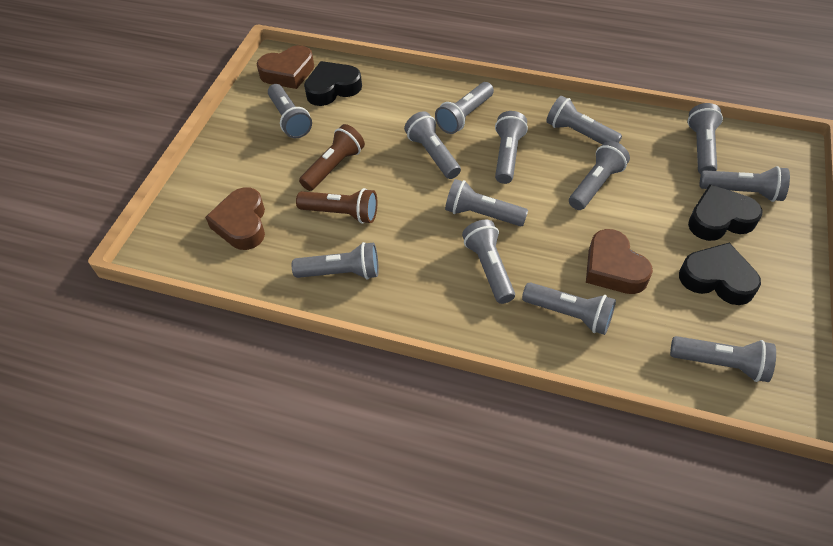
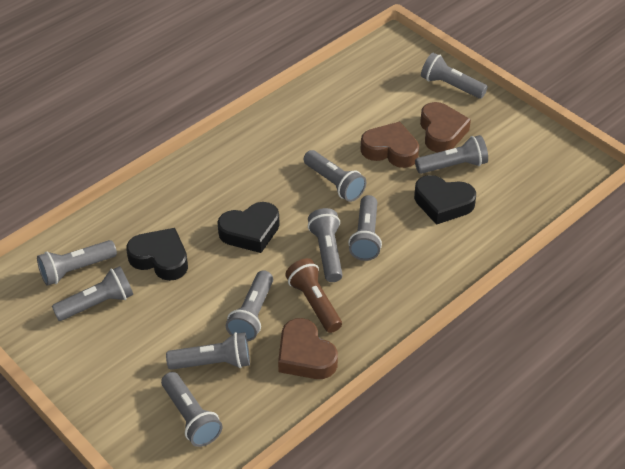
brown flashlight: [296,188,377,224] [299,124,365,191] = 2 -> [285,258,342,333] = 1
grey flashlight: [268,84,312,138] [292,242,379,280] [404,111,461,179] [435,82,494,134] [445,179,528,227] [462,220,515,304] [495,111,528,184] [522,282,616,335] [546,96,622,145] [569,141,630,210] [670,336,776,382] [687,103,723,174] [700,166,790,202] = 13 -> [37,240,117,286] [52,266,133,321] [161,372,222,447] [166,332,250,370] [226,270,273,341] [304,150,366,202] [308,208,343,282] [348,195,382,261] [415,135,488,174] [421,53,488,99] = 10

